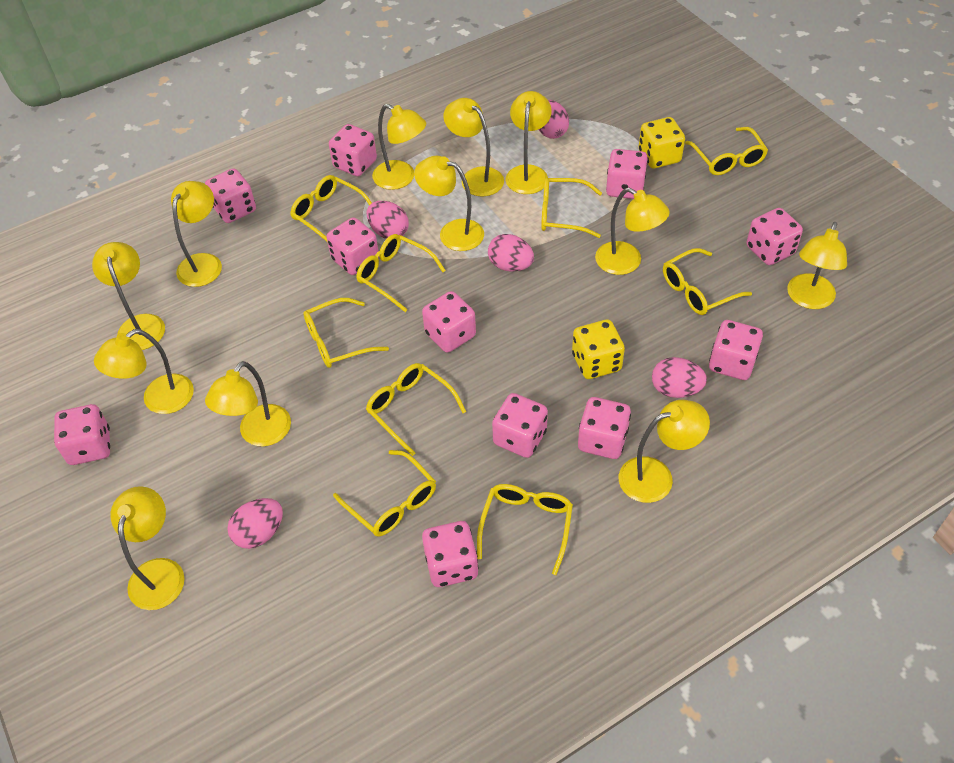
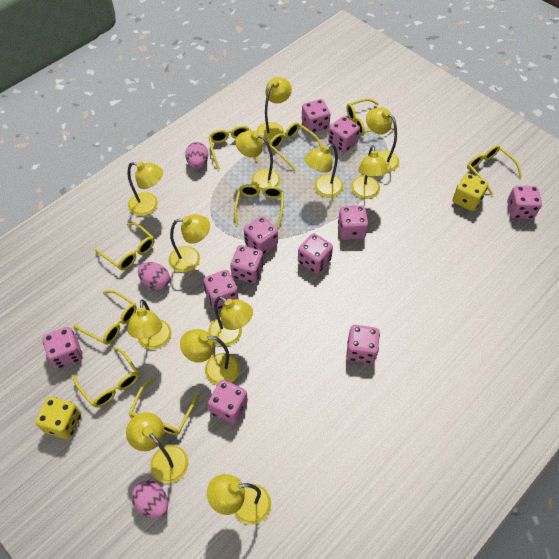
pink egg: [227,498,283,549] [367,201,409,239] [488,234,534,272] [538,100,569,139] [652,357,707,398] = 5 -> [132,480,168,518] [138,262,170,290] [185,142,208,169] = 3

